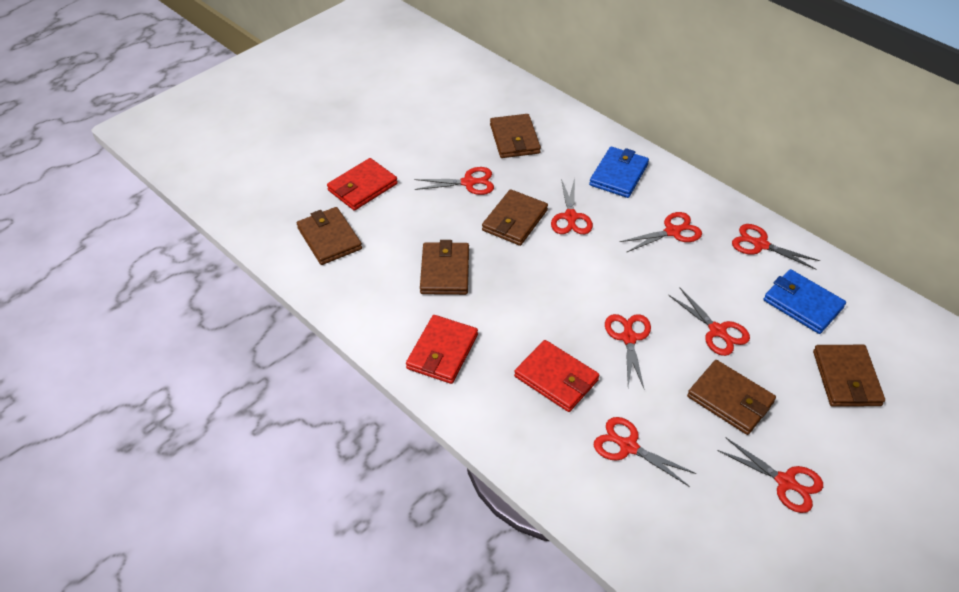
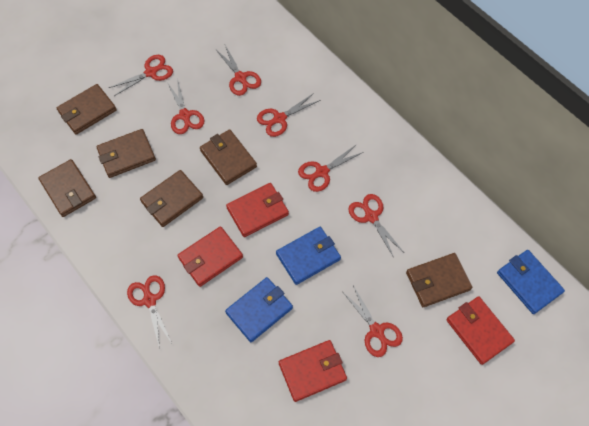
blue wallet: [589,147,649,198] [764,269,846,334] = 2 -> [225,277,293,342] [276,227,341,285] [497,250,565,314] = 3
red wallet: [327,158,398,211] [406,315,478,384] [514,340,600,412] = 3 -> [177,226,243,287] [226,183,289,237] [279,340,347,402] [446,296,515,365] = 4

